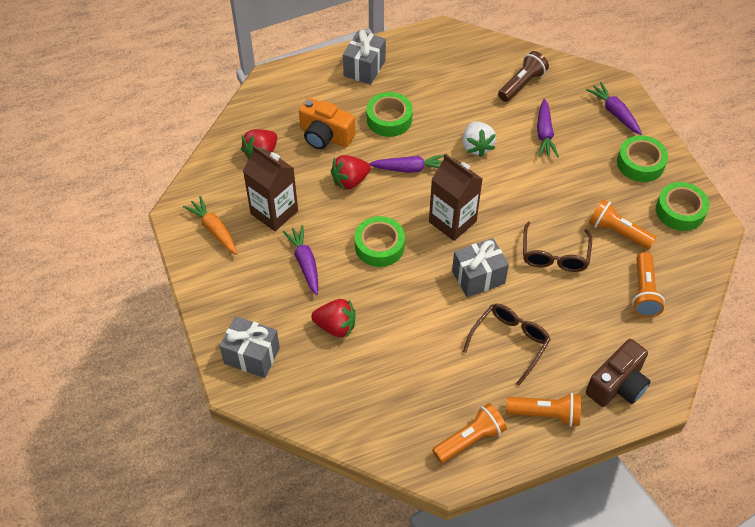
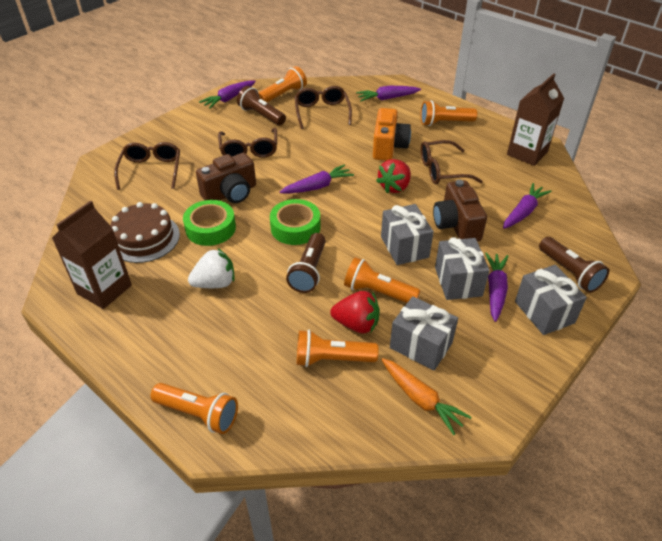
brown cake: none = 0 -> [110,202,180,263] = 1
brown camera: [586,339,650,407] = 1 -> [196,153,256,203] [433,180,487,242] = 2
brown flashlight: [498,51,549,102] = 1 -> [237,86,286,126] [286,233,326,293] [539,237,609,293] = 3
brown glasses: [463,304,551,386] [523,222,592,272] = 2 -> [114,142,180,190] [218,128,277,158] [294,86,352,129] [421,140,483,184] = 4
green tape: [355,216,405,267] [367,92,413,137] [617,135,668,182] [656,182,709,231] = 4 -> [183,200,236,246] [270,199,320,245] = 2
grey gift: [219,316,280,378] [343,30,386,85] [452,238,509,298] = 3 -> [381,204,434,265] [390,296,458,371] [435,237,490,300] [515,265,587,335] = 4
orange flashlight: [432,403,507,463] [506,393,581,427] [589,199,657,250] [632,252,665,318] = 4 -> [151,383,238,434] [258,66,307,102] [297,330,379,367] [344,257,420,303] [420,100,477,126] = 5
purple carrot: [283,225,318,295] [369,155,444,173] [537,98,559,157] [586,82,642,135] = 4 -> [199,80,256,109] [280,164,354,194] [356,86,421,101] [485,252,508,322] [503,183,552,229] = 5
red strawberry: [241,129,277,159] [311,299,356,338] [331,155,371,190] = 3 -> [330,291,379,333] [376,159,411,193] = 2

